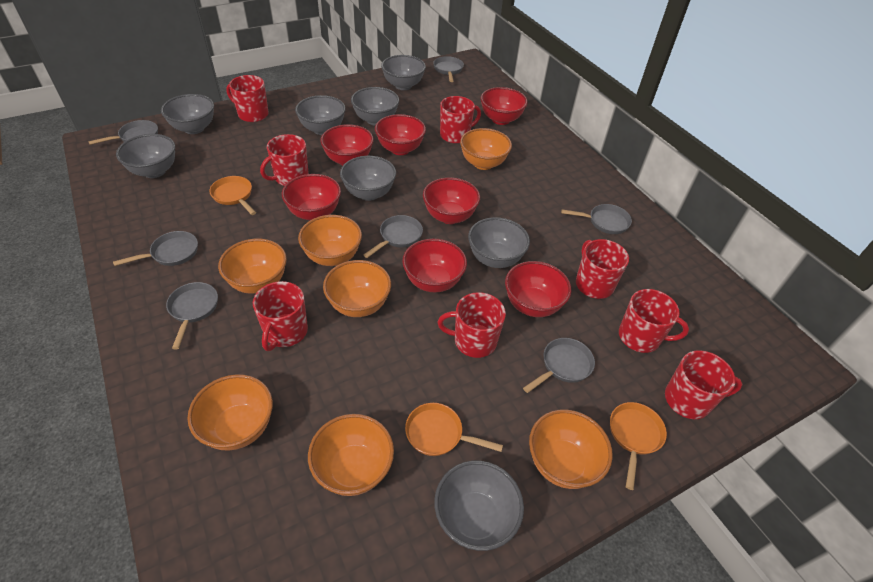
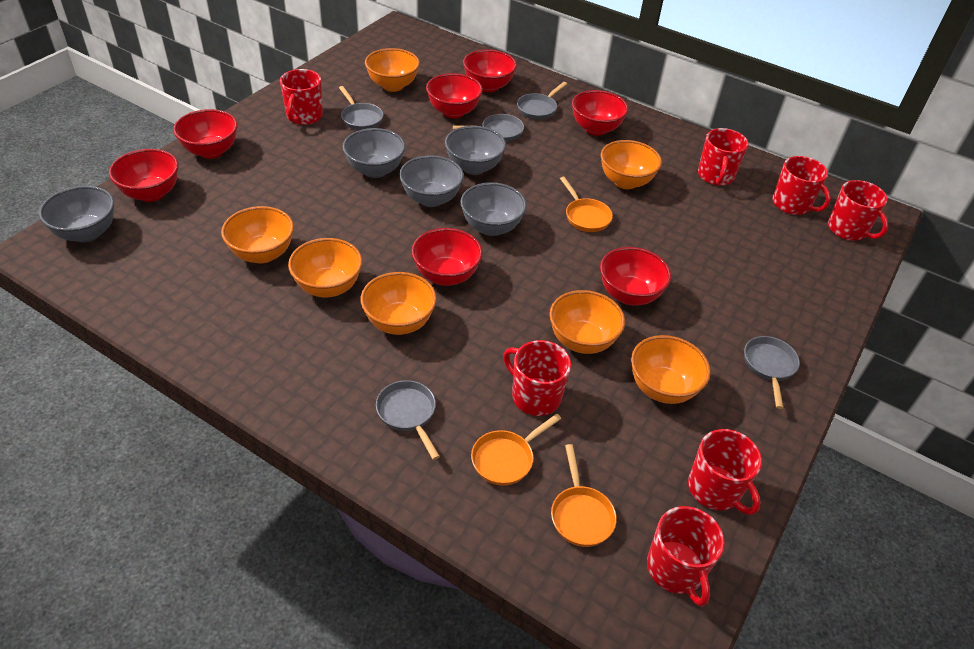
grey bowl: [116,134,175,178] [161,94,214,134] [295,95,346,135] [340,156,396,201] [351,87,399,125] [381,55,426,90] [434,461,524,551] [468,217,530,268] = 8 -> [39,186,114,242] [342,128,405,178] [399,155,464,207] [445,126,506,175] [460,182,527,236] = 5
grey pan: [88,120,158,145] [113,231,198,266] [166,282,218,349] [364,215,423,258] [433,56,464,82] [523,338,595,393] [561,204,632,234] = 7 -> [339,86,383,130] [376,380,440,460] [453,114,524,141] [517,82,567,120] [744,336,800,409] = 5
red mug: [226,75,269,122] [253,281,308,351] [260,134,309,186] [438,292,506,358] [440,96,481,144] [576,239,629,299] [619,289,689,353] [665,350,743,419] = 8 -> [280,69,323,125] [503,340,571,416] [647,506,725,607] [688,429,762,515] [698,128,749,186] [772,156,831,215] [828,180,888,241] = 7

